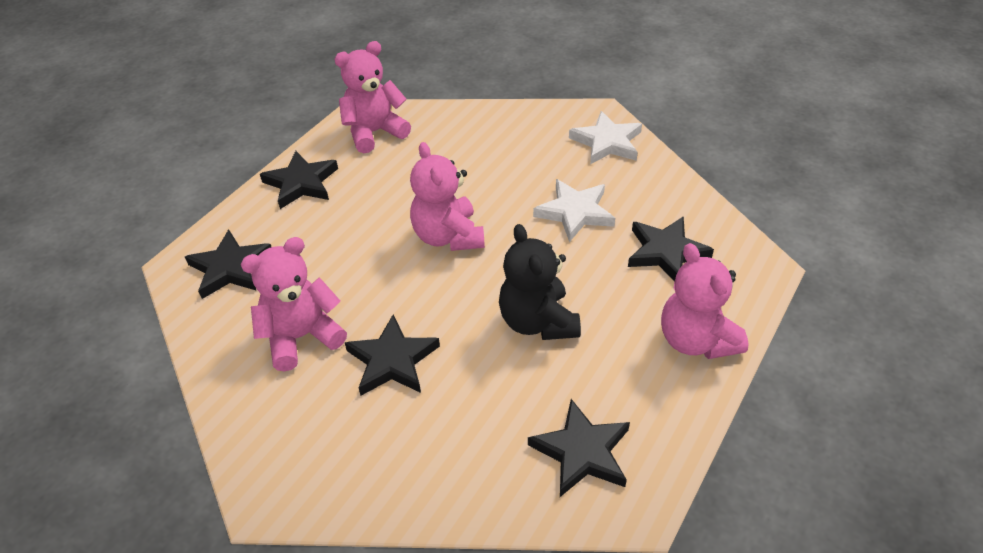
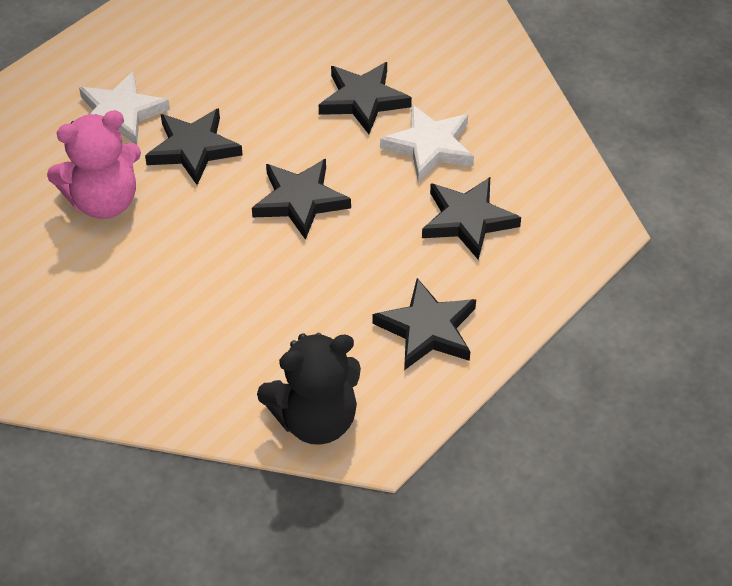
pink teddy bear: [241,237,347,371] [335,41,411,153] [410,142,485,251] [661,243,749,359] = 4 -> [47,110,141,219] = 1

